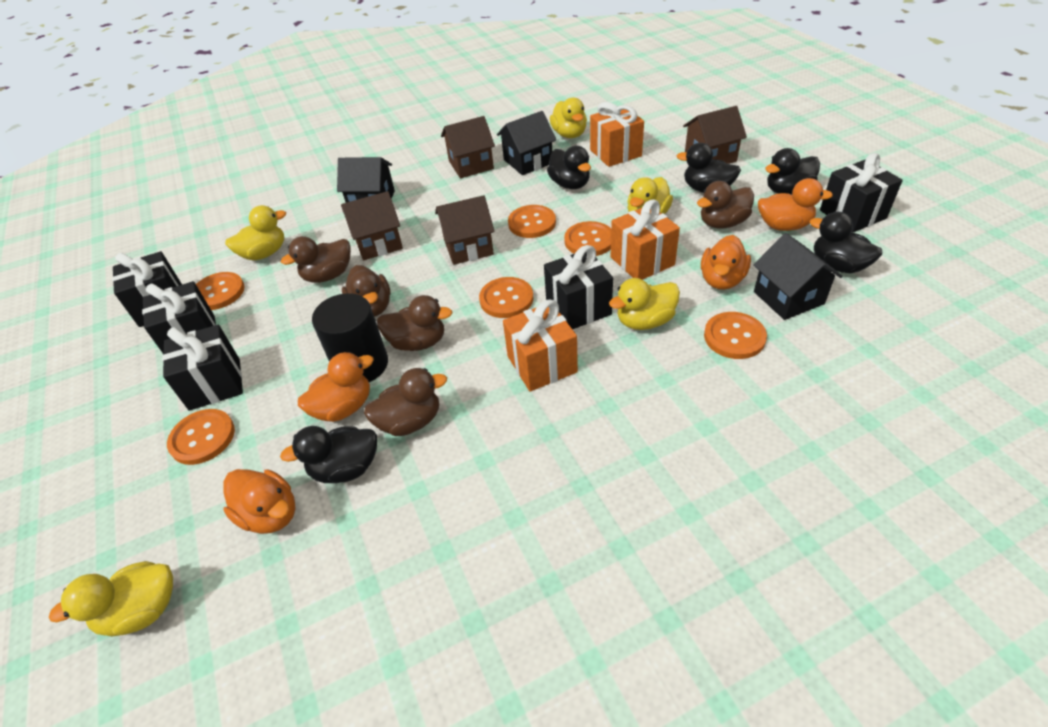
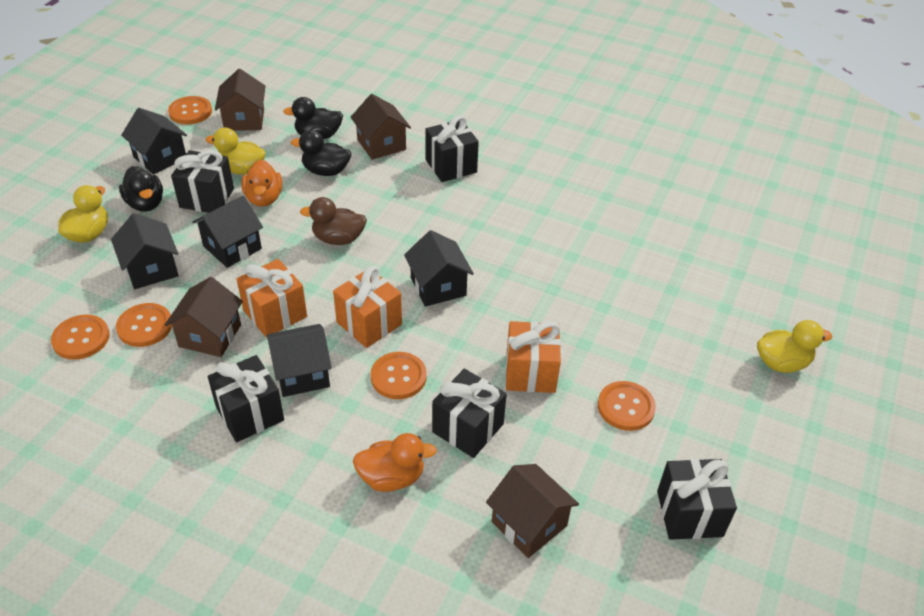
black cylinder: [312,293,388,382] = 1 -> none = 0
black duck: [280,426,377,483] [547,146,591,189] [676,143,741,193] [765,148,820,195] [810,212,882,273] = 5 -> [119,166,163,212] [283,97,343,139] [291,130,351,176] = 3
black house: [337,157,395,203] [497,111,556,175] [753,233,843,320] = 3 -> [111,213,179,289] [121,108,187,174] [192,196,263,268] [267,324,332,397] [404,230,474,307] = 5
brown duck: [281,236,351,283] [342,265,390,317] [364,368,447,436] [377,295,453,351] [697,181,754,228] = 5 -> [300,197,367,245] = 1
orange button: [167,409,235,465] [196,272,245,310] [479,277,534,318] [508,205,556,238] [564,221,611,256] [704,312,767,359] = 6 -> [51,315,110,360] [116,303,172,347] [168,96,212,125] [371,352,427,399] [598,381,656,431] = 5
orange duck: [224,469,296,534] [298,352,374,422] [701,235,751,290] [758,178,833,231] = 4 -> [241,159,282,207] [353,433,437,492] = 2
yellow duck: [49,561,173,637] [225,205,286,260] [550,97,587,138] [609,278,680,330] [627,177,673,214] = 5 -> [58,185,108,243] [206,127,266,175] [757,320,832,373] = 3

